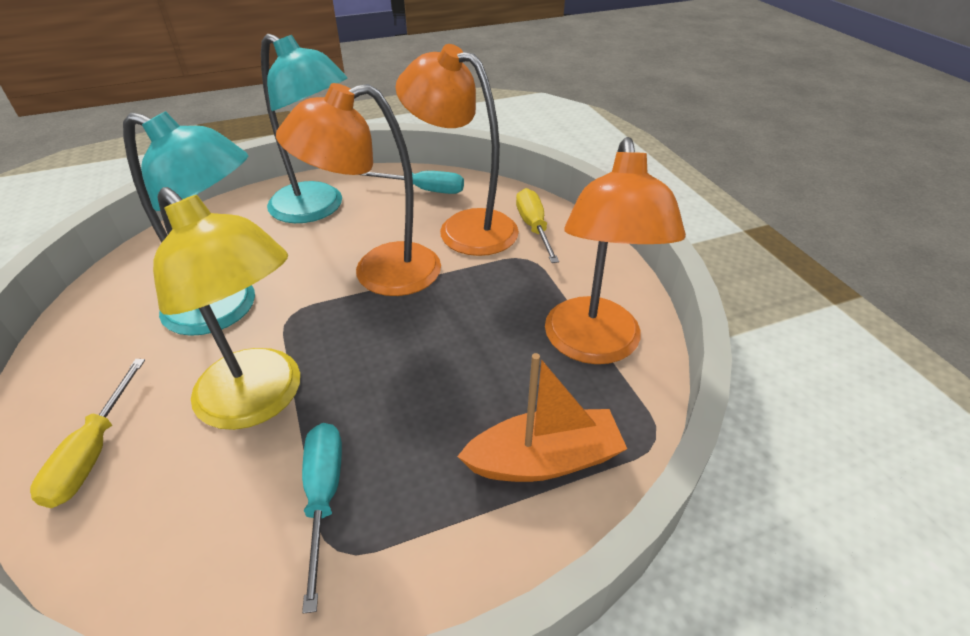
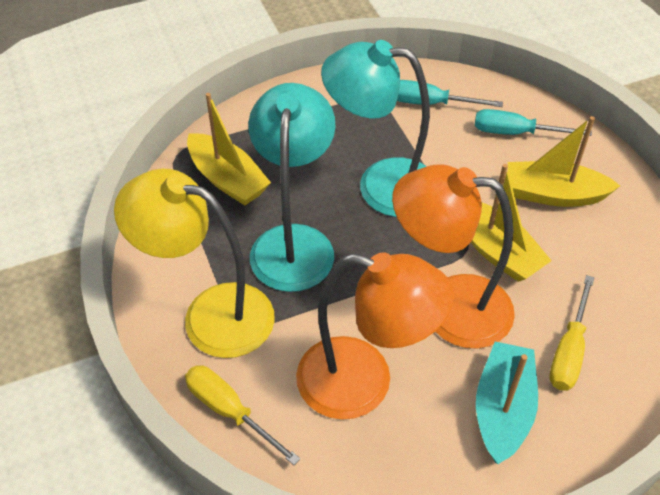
orange boat: [457,353,627,482] = 1 -> none = 0
orange lamp: [276,83,441,296] [395,44,519,256] [545,137,686,364] = 3 -> [296,253,454,420] [392,164,515,349] = 2
turquoise boat: none = 0 -> [476,342,538,464] = 1
yellow boat: none = 0 -> [187,93,271,205] [471,164,552,282] [508,116,620,207] = 3

